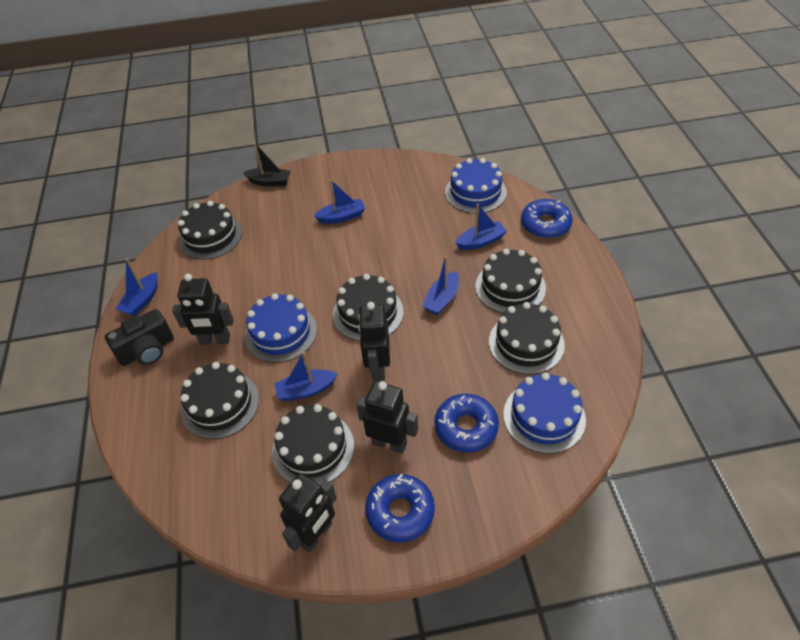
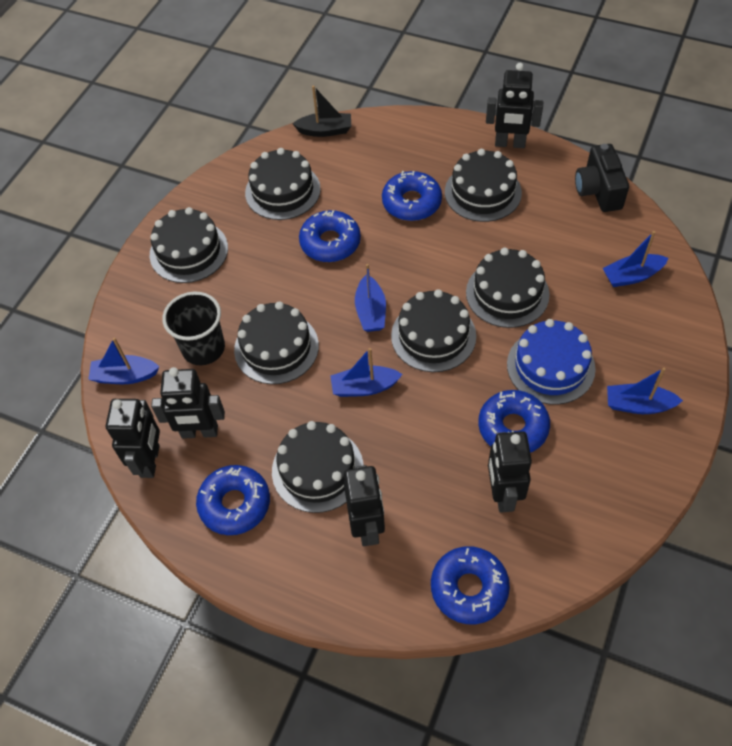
black cake: [178,201,242,260] [180,362,259,439] [272,404,354,485] [333,274,404,341] [475,249,546,313] [489,302,565,374] = 6 -> [150,207,228,283] [234,301,319,384] [245,148,321,220] [272,421,364,513] [391,289,476,372] [445,149,522,222] [466,248,550,328] = 7
black cup: none = 0 -> [162,292,225,365] = 1
black robot: [172,274,234,345] [279,473,337,553] [356,381,418,454] [358,302,390,381] = 4 -> [106,399,160,478] [151,367,225,439] [344,465,385,546] [486,63,543,148] [488,431,532,513] = 5
blue cake: [245,293,317,363] [445,158,507,213] [503,372,586,454] = 3 -> [507,319,596,405] = 1
blue donut: [365,474,435,543] [434,394,499,453] [521,199,573,238] = 3 -> [196,465,270,535] [299,210,361,262] [382,171,442,221] [431,546,510,624] [478,390,550,453] = 5

